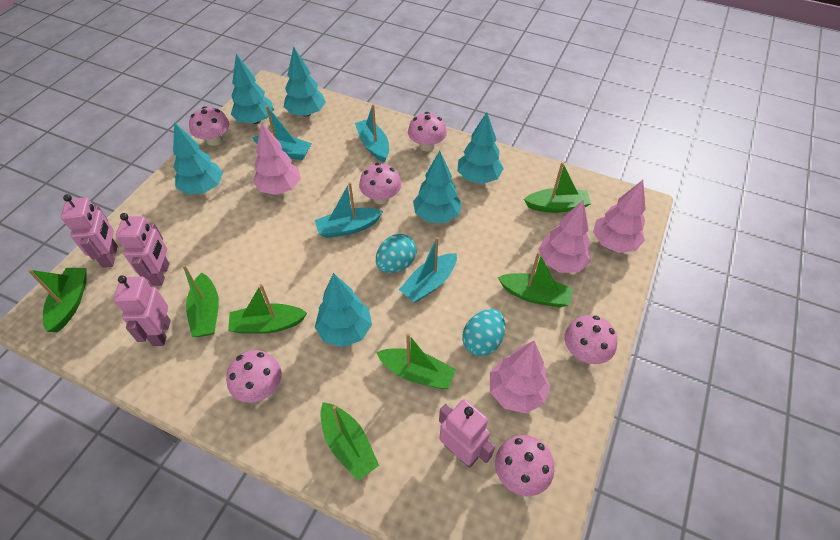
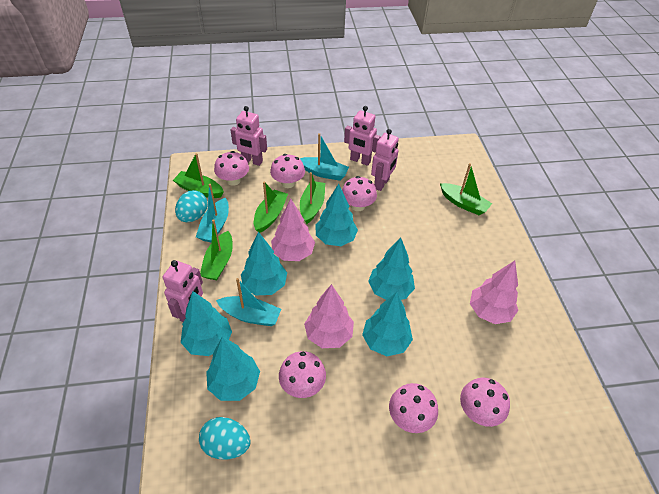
green boat: [28,268,87,332] [182,265,219,337] [228,284,307,334] [320,402,379,481] [376,334,456,389] [498,252,573,307] [524,162,591,213] = 7 -> [173,153,224,198] [200,219,233,280] [254,181,288,233] [300,172,325,224] [440,163,492,215] = 5
pink tree: [253,122,301,195] [490,341,550,413] [538,201,590,273] [593,180,646,253] = 4 -> [271,199,315,261] [304,284,354,348] [470,261,518,324] = 3
turquoise boat: [252,106,312,160] [315,182,383,238] [355,104,389,163] [399,237,457,303] = 4 -> [196,184,229,243] [216,278,281,326] [300,133,349,181] = 3

